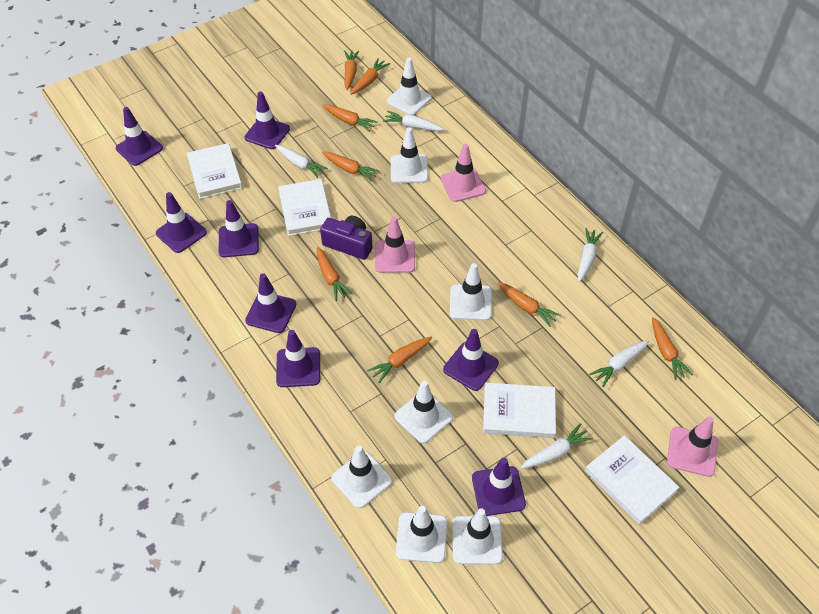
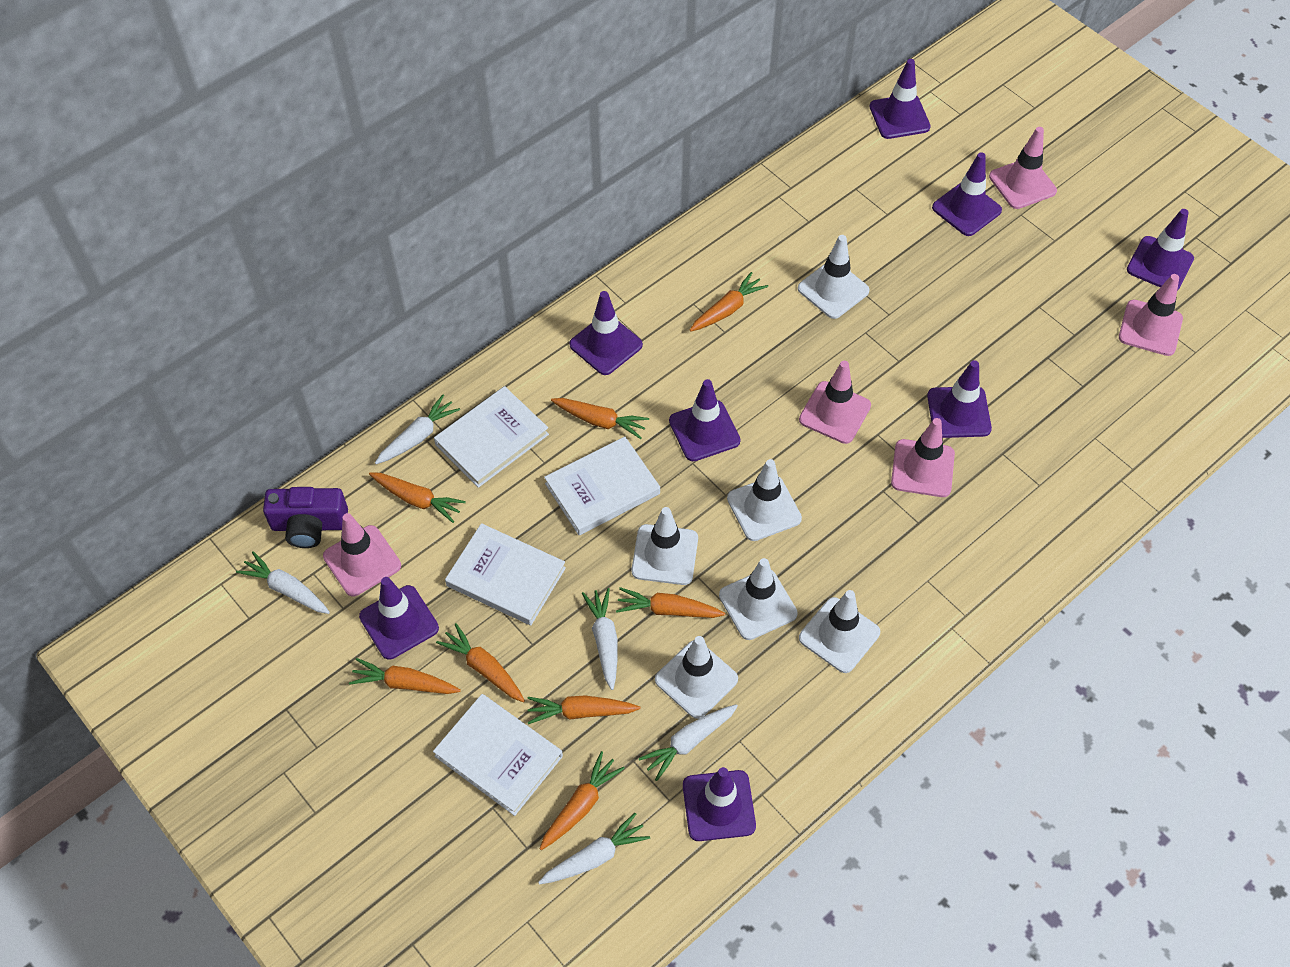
pink traffic cone: [375,216,415,273] [441,144,486,202] [667,416,718,477] = 3 -> [323,513,401,596] [799,361,871,444] [891,418,955,497] [989,127,1057,209] [1119,274,1183,356] = 5
white traffic cone: [331,445,392,508] [387,58,432,115] [391,127,428,183] [395,381,453,443] [396,506,447,563] [450,263,492,321] [452,508,503,564] = 7 -> [631,507,698,585] [655,636,738,719] [719,558,798,640] [727,459,802,541] [798,235,870,319] [799,590,880,673] = 6

